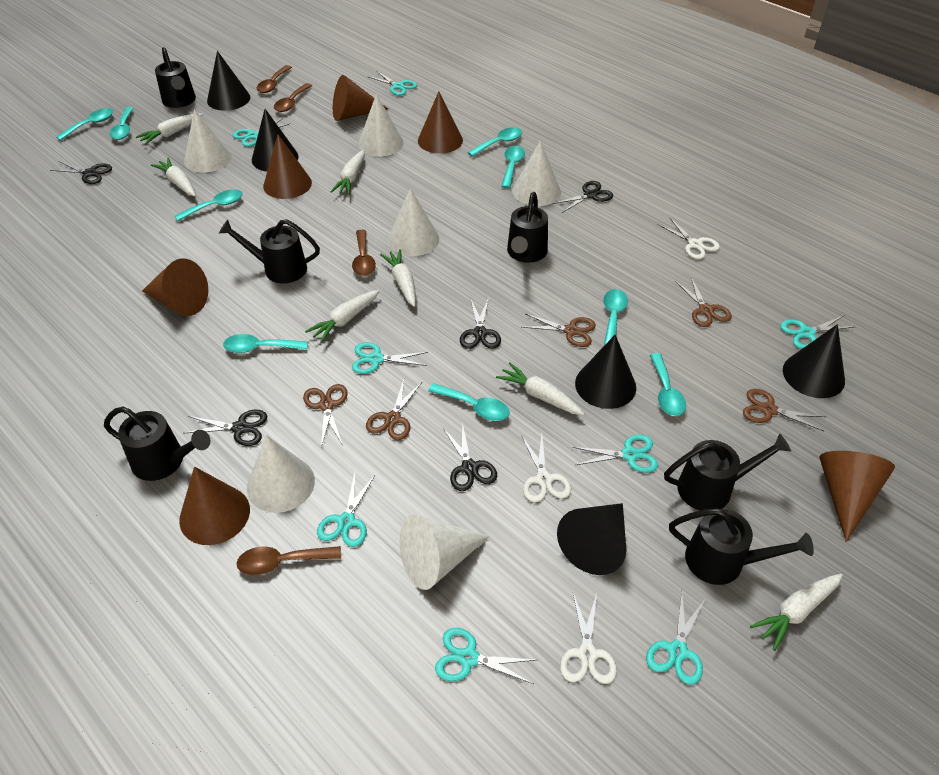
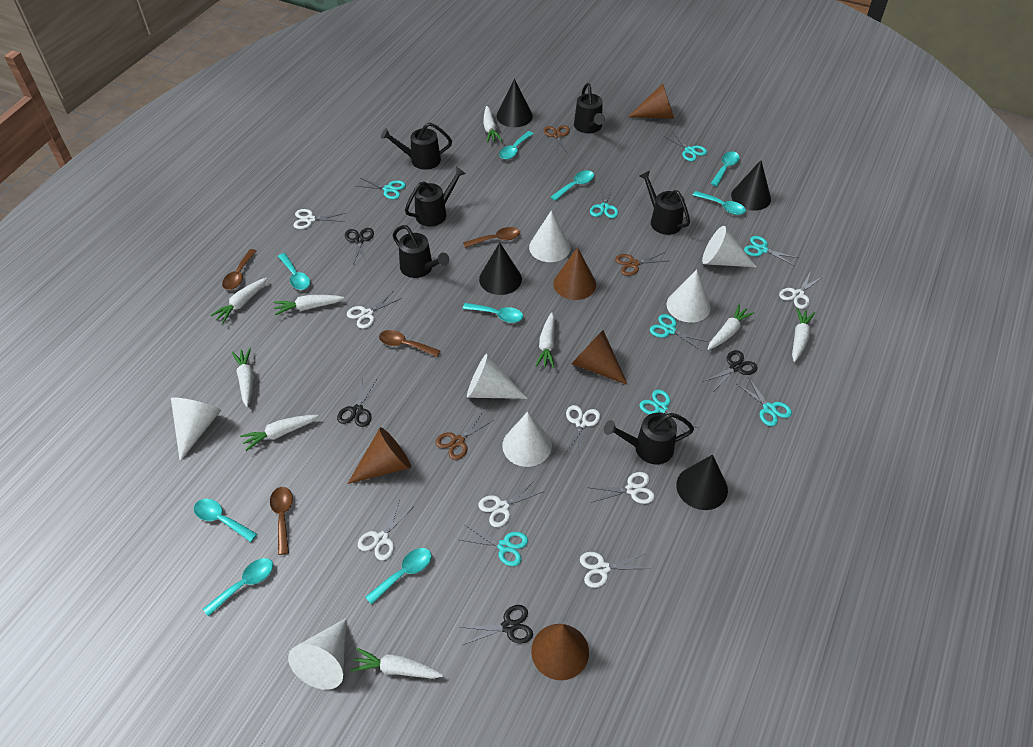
black cone: [207,51,250,111] [252,109,298,172] [557,503,626,575] [575,335,636,409] [783,324,845,398] = 5 -> [479,243,522,295] [497,79,533,127] [676,455,728,510] [731,160,771,211] = 4
black scissors: [50,161,112,184] [183,410,267,446] [443,423,497,491] [460,298,501,349] [552,181,613,213] = 5 -> [337,377,377,427] [345,228,374,264] [460,605,533,645] [703,350,757,391] = 4
brown cone: [142,258,208,316] [179,467,250,545] [263,134,312,199] [333,75,388,121] [418,92,463,154] [819,451,895,542] = 6 -> [347,427,411,484] [531,624,589,680] [553,247,596,300] [571,330,628,385] [628,83,674,119] = 5
brown scissors: [303,384,348,447] [366,379,422,440] [522,314,596,347] [675,277,732,327] [743,389,826,431] = 5 -> [435,412,494,460] [544,125,570,156] [615,252,667,276] = 3
white carrot: [136,113,203,145] [151,158,196,196] [305,290,380,343] [330,150,365,195] [380,249,416,307] [496,362,585,415] [750,574,843,651] = 7 -> [210,278,268,323] [232,348,254,407] [240,415,318,451] [274,295,344,315] [350,648,443,679] [483,106,502,143] [535,312,555,368] [708,304,755,350] [792,308,815,362] = 9
white cone: [184,109,232,173] [247,435,315,513] [358,94,404,157] [388,188,439,256] [399,515,490,590] [512,141,561,206] = 6 -> [171,397,221,461] [288,618,347,690] [467,354,528,399] [502,412,552,467] [529,210,571,262] [667,269,711,323] [702,226,757,267] = 7
white scissors: [521,435,571,502] [560,593,617,684] [658,218,720,259] = 3 -> [294,209,346,229] [347,292,402,329] [358,500,413,560] [478,480,542,527] [565,405,600,458] [580,552,650,588] [591,472,655,504] [779,271,824,309] = 8

